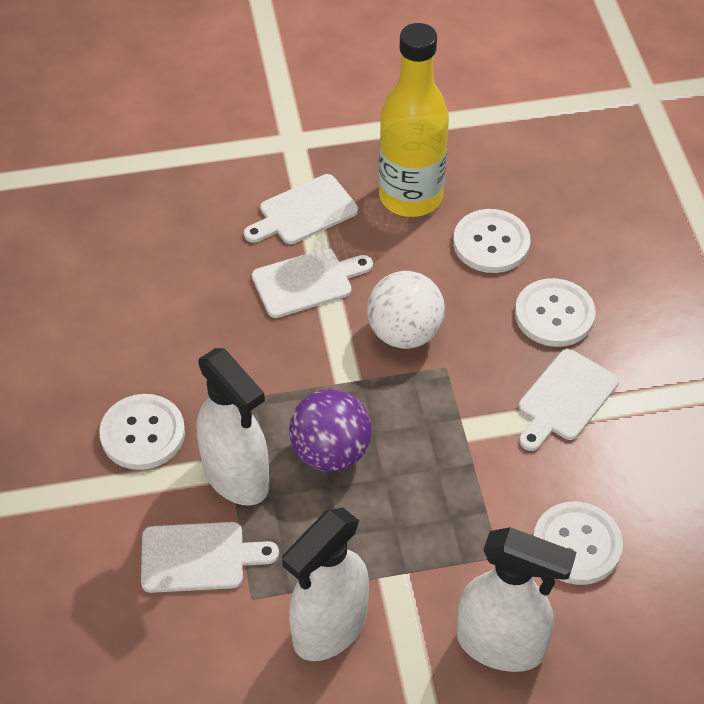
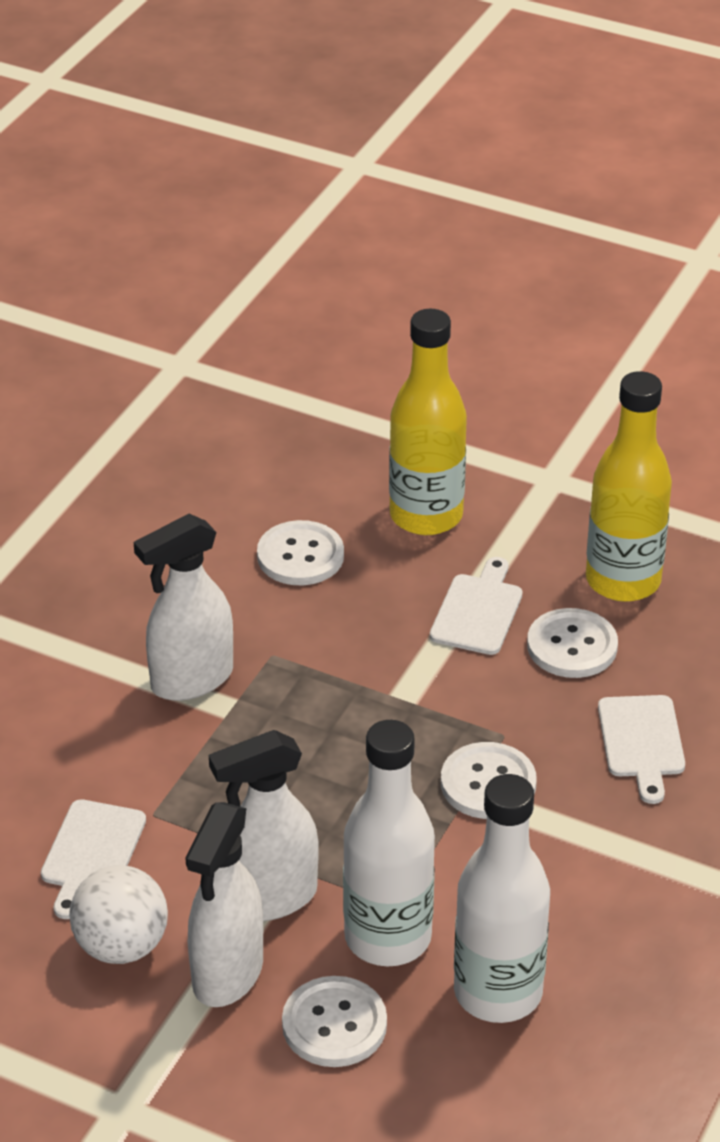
purple ball: [289,389,372,472] = 1 -> none = 0
white bottle: none = 0 -> [343,720,435,966] [454,774,550,1023] = 2
white cutting board: [141,522,279,593] [244,174,358,244] [252,248,373,318] [519,349,619,451] = 4 -> [41,799,146,919] [430,557,523,655] [598,695,685,804] = 3
yellow bottle: [379,23,449,217] = 1 -> [389,309,467,535] [586,371,672,602] = 2

